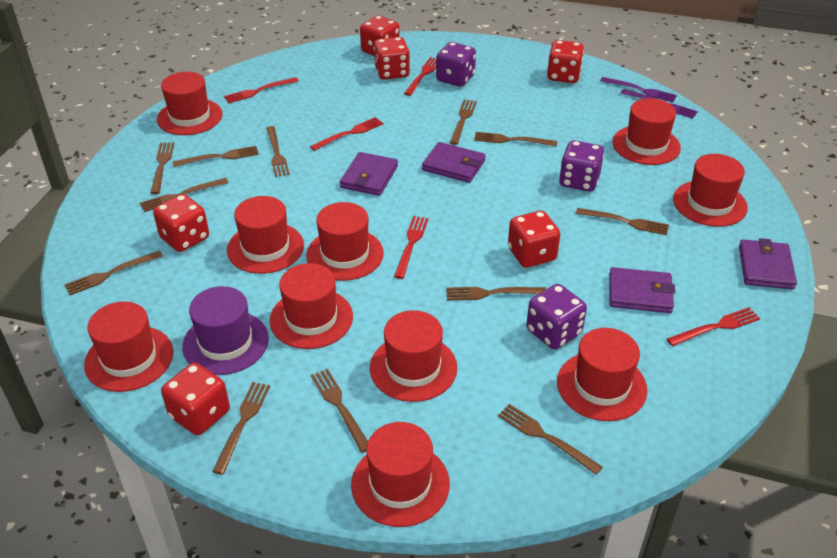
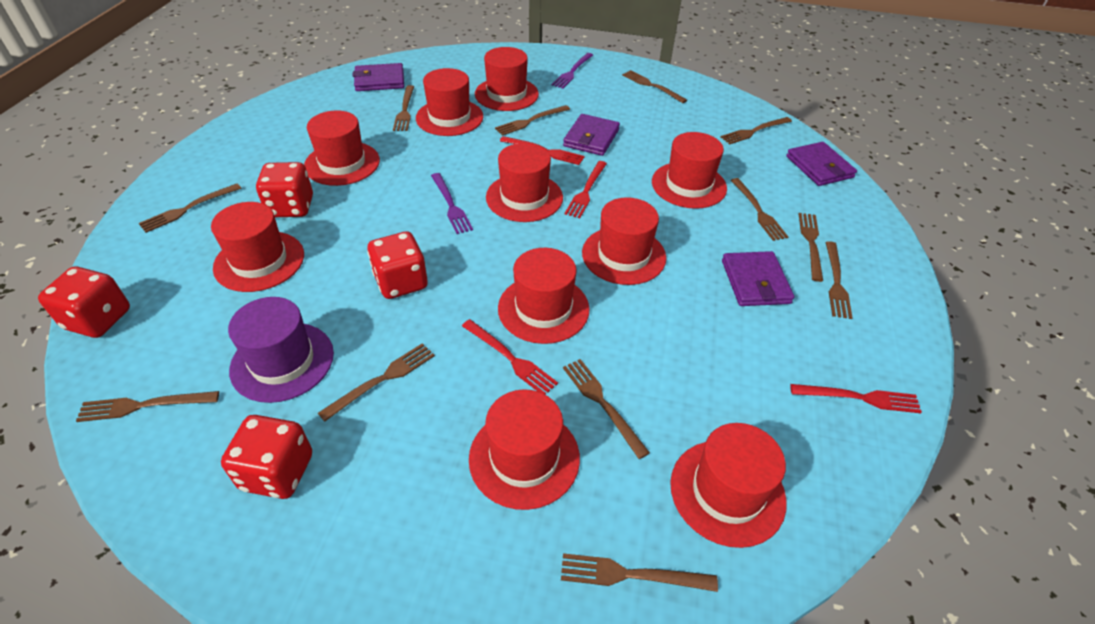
purple dice: [436,42,476,87] [526,284,587,349] [559,140,604,192] = 3 -> none = 0
red dice: [153,194,209,252] [161,363,230,435] [360,16,400,56] [373,37,410,80] [508,211,560,268] [547,40,584,83] = 6 -> [38,267,130,338] [221,415,312,499] [256,162,313,217] [367,231,428,299] = 4
red fork: [224,77,299,103] [310,117,383,151] [394,216,428,279] [404,57,436,96] [667,307,760,346] = 5 -> [462,319,558,395] [500,136,585,165] [565,161,607,218] [790,384,922,413] = 4

